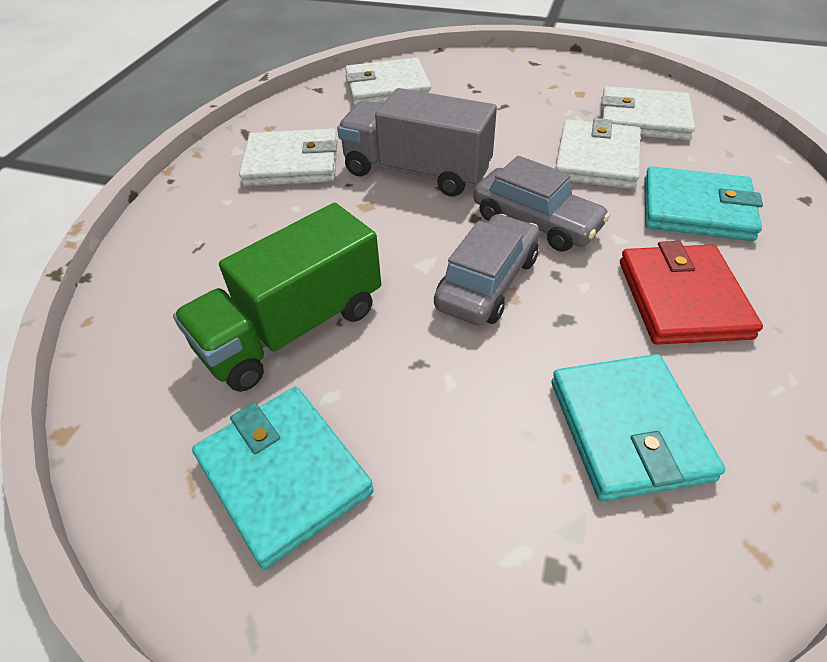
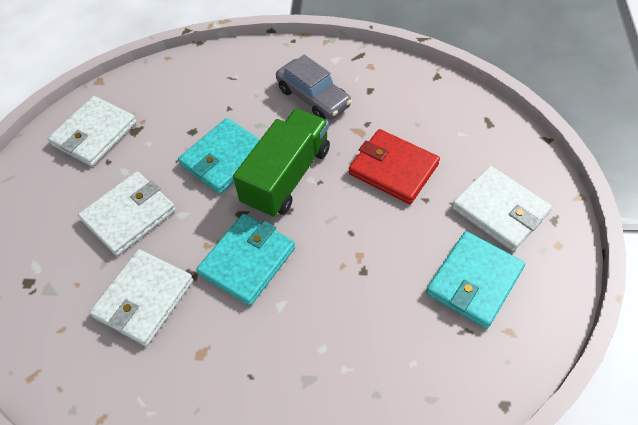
grey car: [434,214,539,326] [473,156,610,252] = 2 -> [276,55,352,120] = 1
grey truck: [337,88,497,197] = 1 -> none = 0

